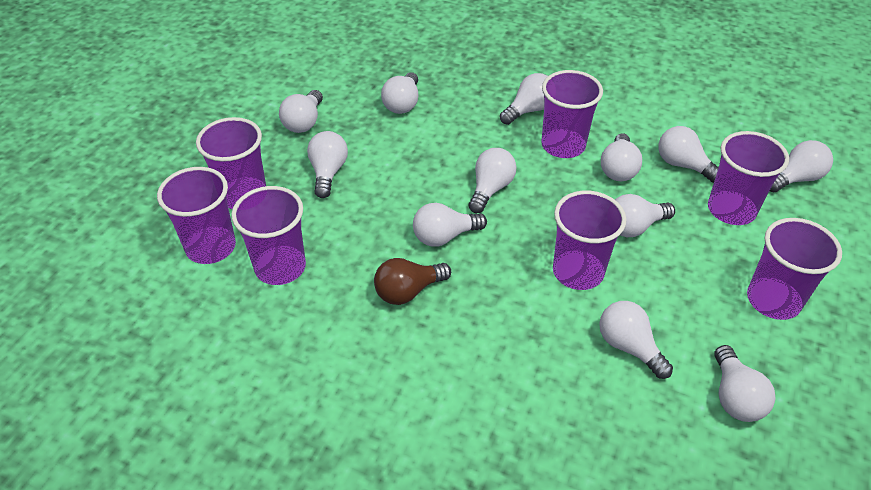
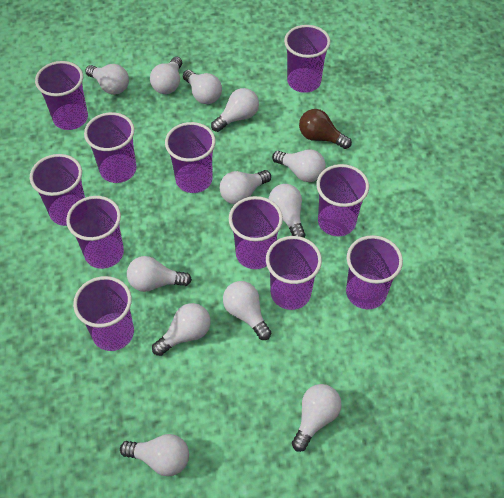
purple cup: [157,167,236,264] [196,117,266,209] [231,186,306,285] [541,70,603,158] [553,191,627,290] [708,131,789,225] [747,218,842,320] = 7 -> [30,154,85,226] [35,61,88,130] [66,196,124,269] [73,276,134,351] [84,112,136,183] [165,122,216,193] [229,196,283,269] [266,236,322,310] [284,25,330,93] [317,164,369,236] [346,235,403,309] = 11

